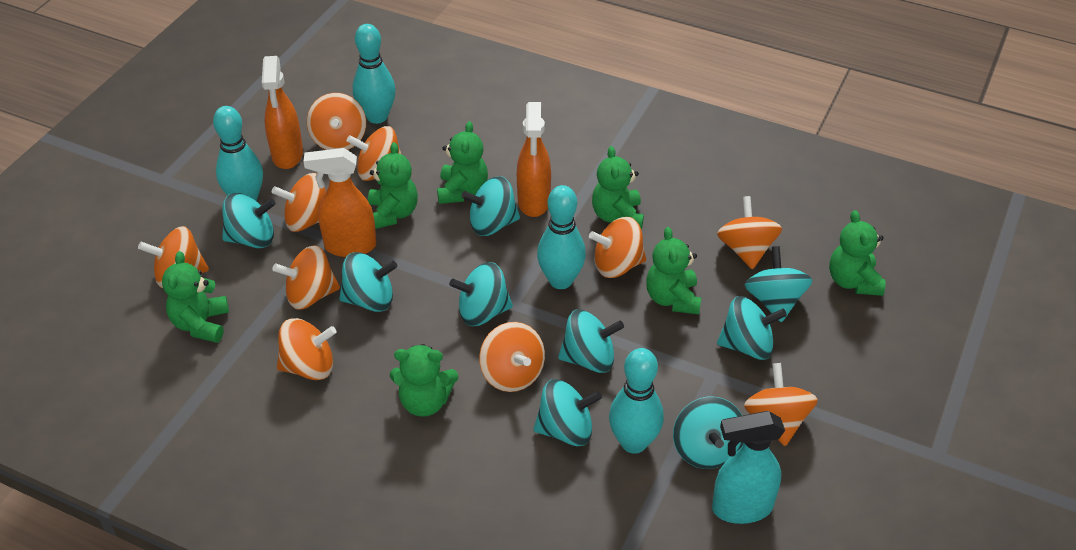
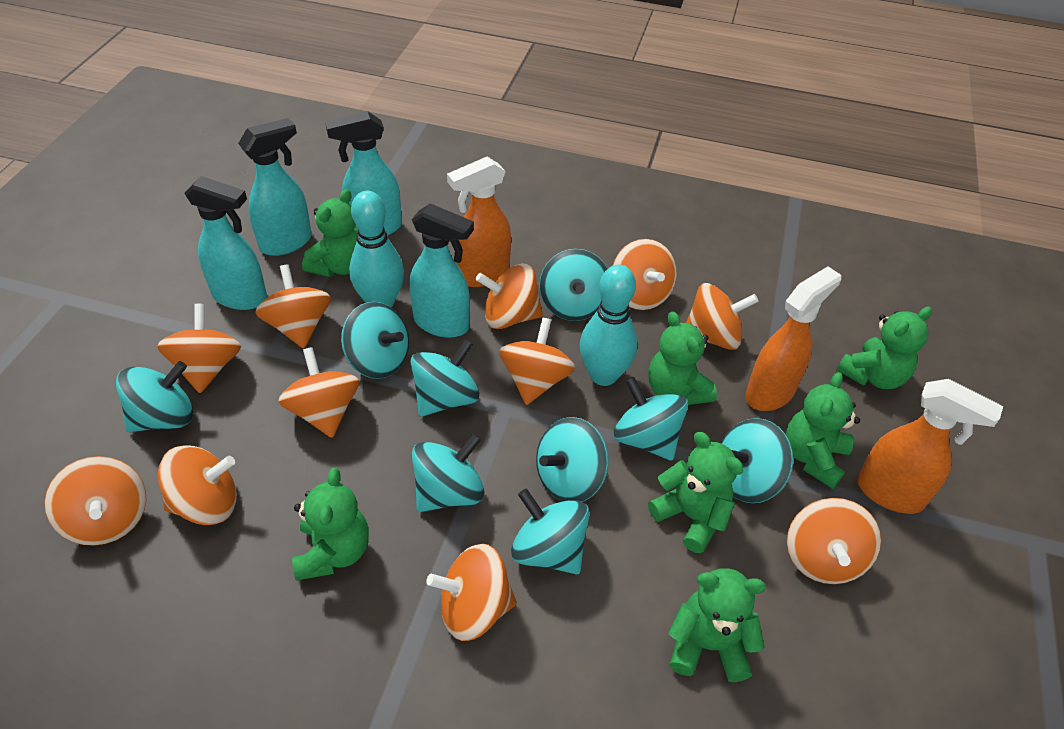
orange spinning top: [138,226,209,288] [272,173,326,232] [272,246,340,310] [277,318,337,380] [307,93,366,150] [347,126,401,181] [479,322,545,392] [589,217,646,278] [717,196,782,269] [744,363,818,446] = 10 -> [44,456,146,546] [157,304,241,393] [158,445,237,525] [255,264,331,348] [278,347,360,438] [426,544,517,641] [476,264,543,329] [499,317,575,405] [613,239,677,310] [686,283,759,350] [787,498,881,584] = 11
turquoise bowling pin: [213,106,263,201] [353,24,396,124] [537,185,586,289] [609,348,664,454] = 4 -> [349,191,404,308] [580,265,637,386] = 2
turquoise spray bottle: [712,411,785,524] = 1 -> [185,176,267,310] [238,118,312,256] [325,111,402,236] [410,203,474,338] = 4

